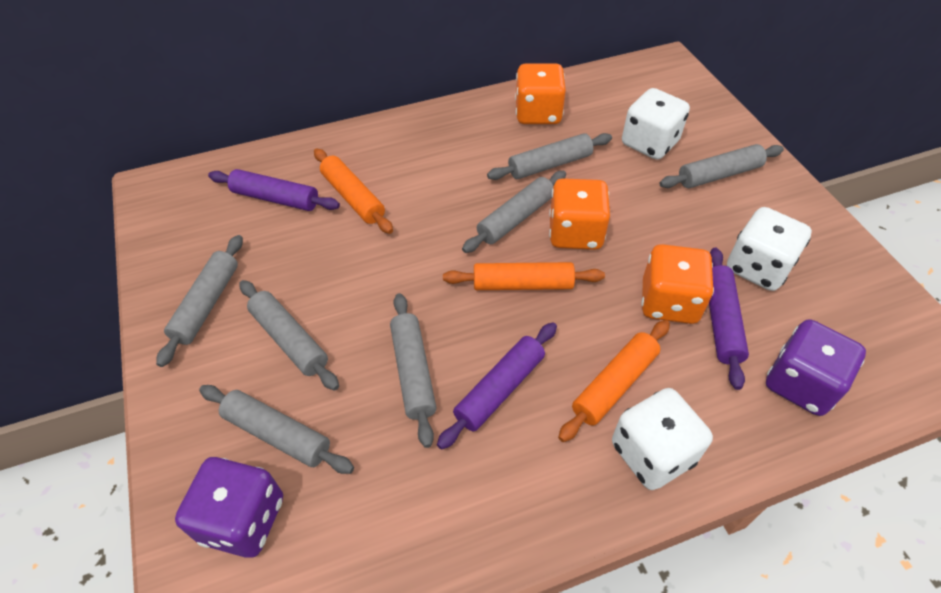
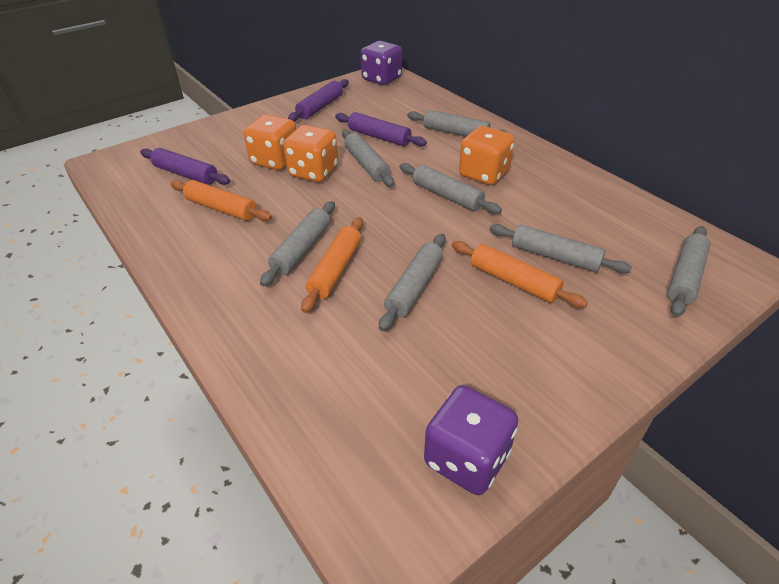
white dice: [612,388,713,490] [622,88,690,160] [727,207,812,291] = 3 -> none = 0

